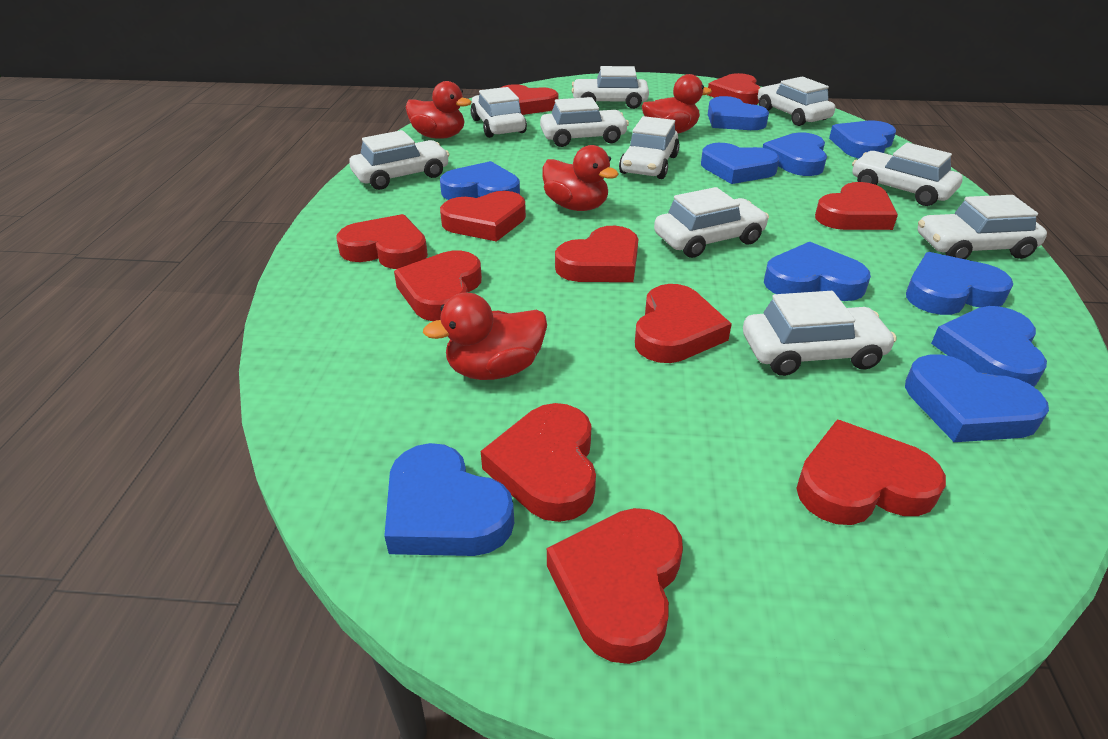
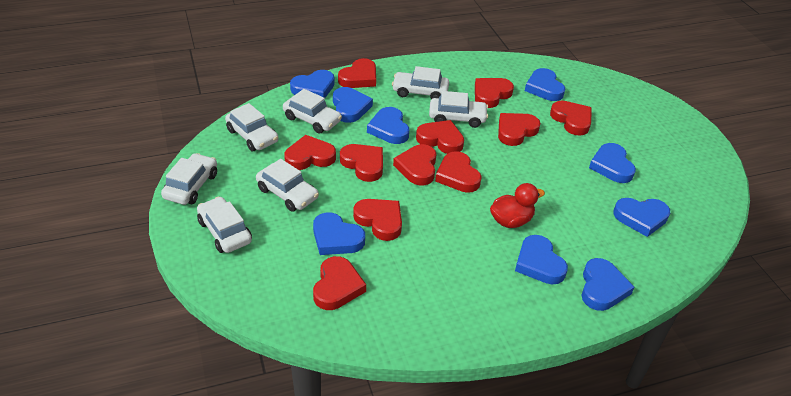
blue heart: [384,443,514,556] [440,161,520,200] [701,143,779,184] [708,96,769,130] [763,132,827,176] [764,242,871,301] [829,121,896,159] [905,354,1049,442] [906,252,1013,315] [931,306,1047,387] = 10 -> [290,70,335,98] [313,212,365,255] [333,87,373,123] [367,107,409,144] [515,235,568,284] [525,68,565,101] [582,258,634,311] [589,143,636,183] [613,198,670,237] = 9
red duck: [406,81,471,139] [423,292,547,380] [542,145,619,211] [642,74,712,133] = 4 -> [490,183,545,228] = 1
white car: [349,130,450,190] [471,87,527,138] [540,97,629,147] [572,66,649,109] [619,116,680,179] [654,187,769,258] [743,291,897,376] [758,76,835,126] [852,143,963,206] [918,195,1047,259] = 10 -> [161,153,217,205] [197,196,252,253] [225,103,278,151] [256,159,319,212] [283,89,342,134] [392,66,449,99] [429,91,488,128] = 7

